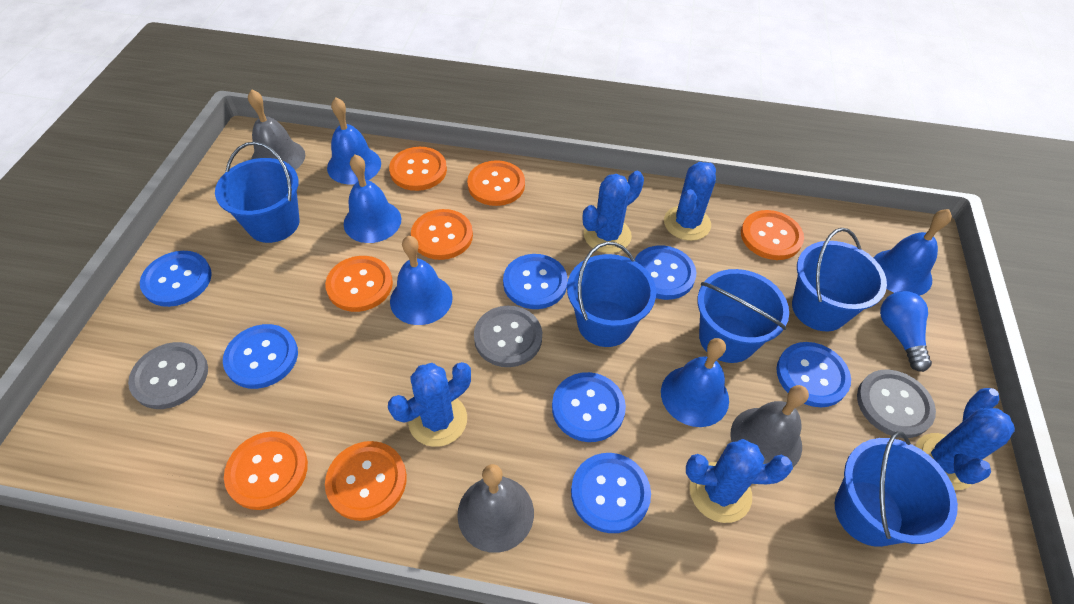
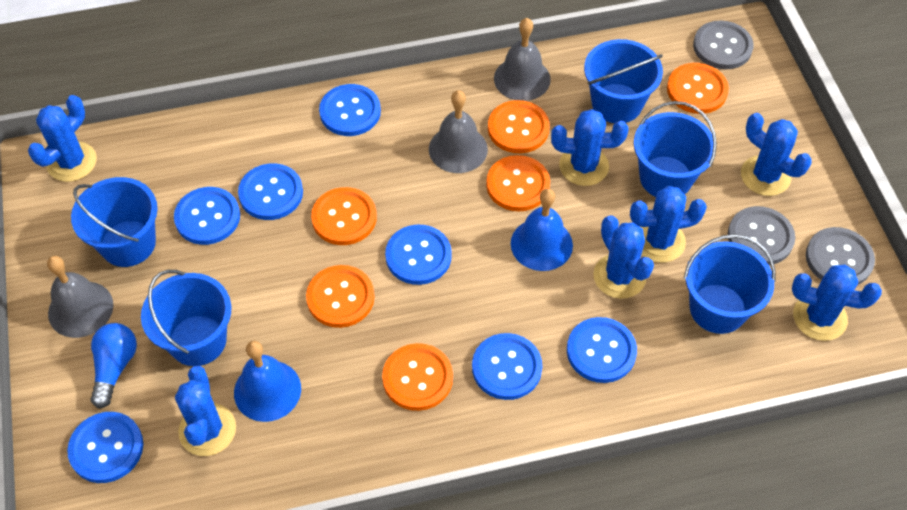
blue bell: [327,97,381,184] [344,155,401,243] [390,236,453,325] [661,338,729,427] [873,209,952,296] = 5 -> [234,341,301,422] [511,189,573,271] = 2
blue cactus: [388,362,471,447] [583,171,644,253] [664,162,716,241] [686,439,793,523] [915,388,1015,490] = 5 -> [28,95,97,182] [175,366,236,456] [551,109,628,186] [593,215,654,299] [630,186,707,263] [741,113,812,196] [792,265,882,341] = 7
orange button: [224,431,308,510] [325,256,393,312] [325,441,407,521] [389,147,447,191] [411,209,473,260] [467,160,525,206] [741,210,804,260] = 7 -> [306,265,374,328] [311,187,377,245] [382,343,453,411] [486,155,550,212] [488,100,550,153] [667,63,729,114] = 6

